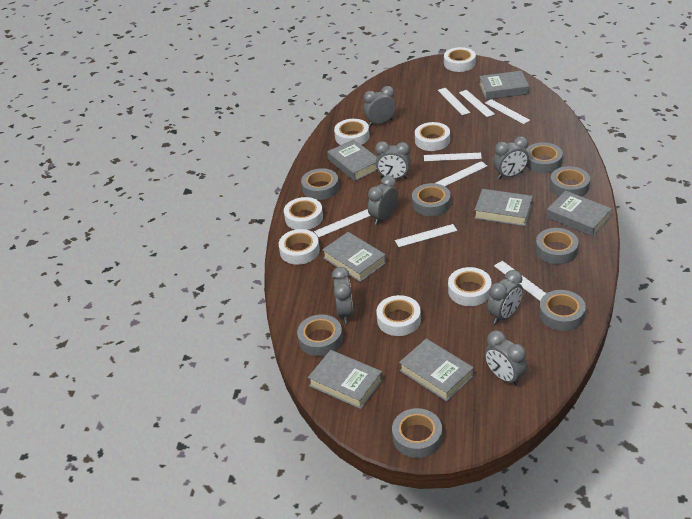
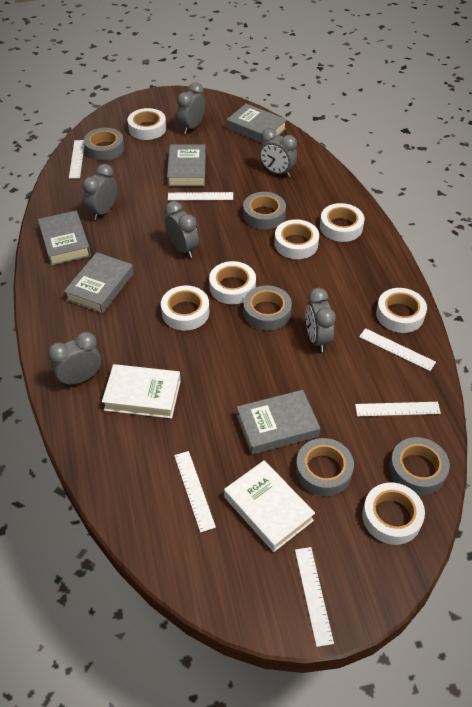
grey book: [308,350,383,409] [322,232,386,282] [327,139,377,181] [399,339,474,402] [474,189,533,226] [479,71,529,100] [546,191,612,237] = 7 -> [38,211,91,266] [64,252,134,314] [167,144,206,186] [227,104,287,143] [237,390,320,455] = 5
grey clock: [332,267,353,324] [364,86,396,126] [368,175,398,225] [375,141,411,179] [485,331,527,386] [487,270,523,324] [493,136,529,180] = 7 -> [48,332,101,387] [82,164,117,220] [165,201,199,258] [177,82,205,134] [259,128,297,177] [305,288,336,352] = 6
grey tape: [297,314,343,356] [301,168,339,200] [392,408,442,458] [412,183,451,216] [526,142,563,173] [536,228,579,264] [539,290,586,331] [550,166,590,197] = 8 -> [84,128,124,161] [243,192,286,230] [243,285,292,331] [296,438,354,496] [389,437,450,495] = 5
white book: none = 0 -> [102,364,181,419] [224,460,315,552] = 2
white ruler: [314,209,370,237] [395,224,457,247] [424,153,482,161] [436,161,487,186] [438,88,470,115] [459,90,495,117] [485,99,530,124] [494,261,547,301] = 8 -> [69,140,84,179] [168,192,233,201] [174,451,216,533] [295,547,334,647] [355,402,441,416] [359,328,436,371] = 6

